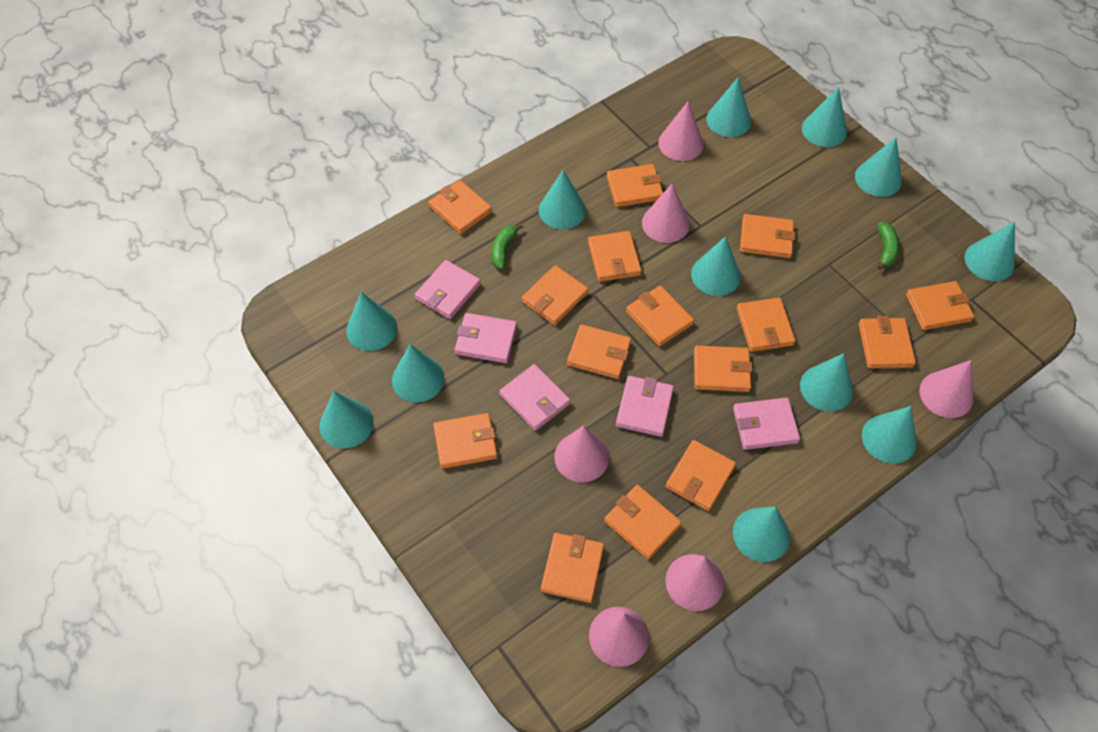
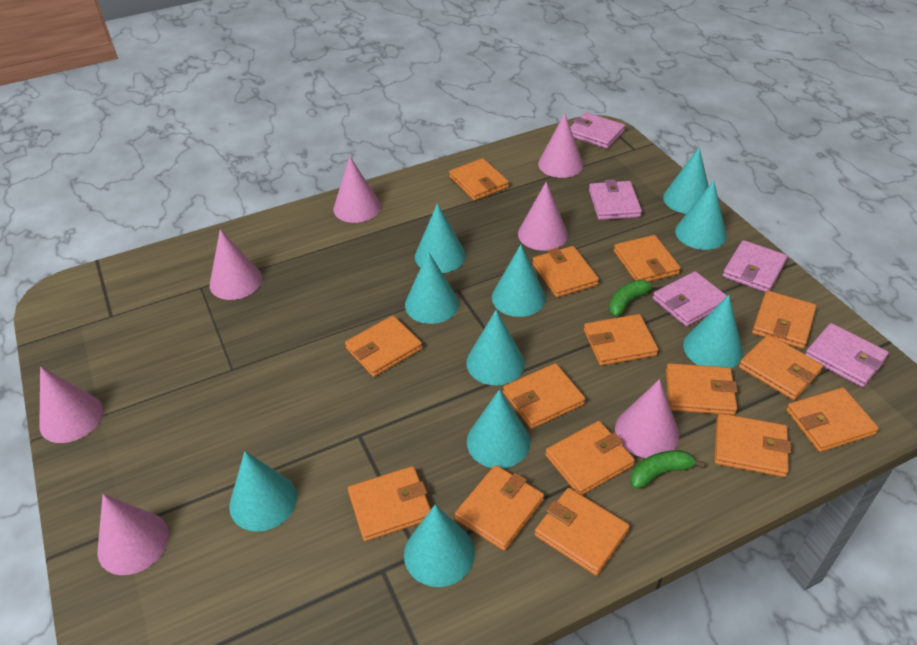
pink cone: [554,425,609,483] [589,607,649,667] [642,183,690,243] [658,102,704,161] [665,554,724,611] [919,360,973,418] = 6 -> [39,366,103,443] [97,494,169,575] [210,229,262,300] [333,156,381,223] [518,182,568,251] [538,113,584,178] [615,379,679,458] = 7
turquoise cone: [320,391,374,449] [346,292,397,351] [392,344,445,402] [539,170,586,229] [691,236,741,296] [706,78,751,137] [733,506,790,562] [800,353,853,412] [802,87,847,147] [855,137,902,197] [862,406,917,464] [964,222,1015,281] = 12 -> [229,451,297,532] [404,505,475,587] [405,251,459,324] [415,203,466,273] [466,310,525,385] [467,389,530,468] [492,244,546,317] [663,147,709,214] [675,180,727,250] [683,295,743,368] = 10

